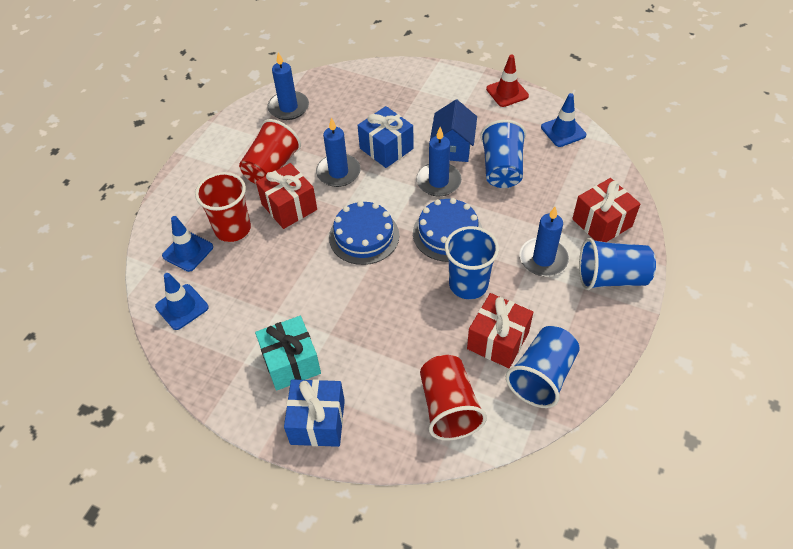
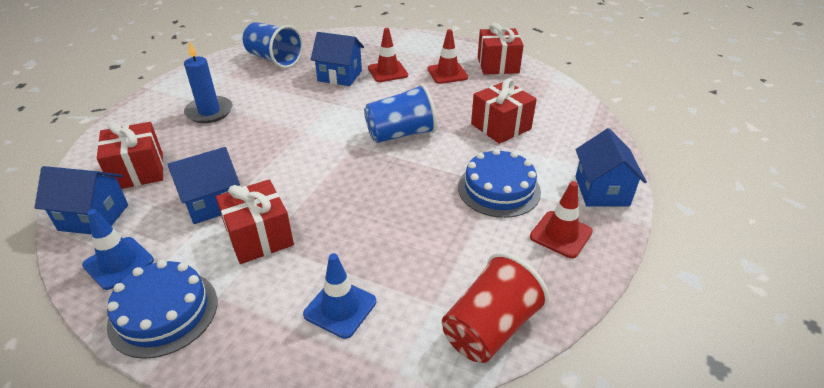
blue candle: [267,52,309,120] [316,117,361,187] [416,127,462,196] [519,207,569,276] = 4 -> [184,41,232,123] = 1
blue cup: [445,226,499,299] [480,120,526,188] [506,326,580,408] [579,238,656,290] = 4 -> [243,22,303,68] [364,84,437,143] = 2
blue gift: [284,379,345,447] [358,106,414,168] = 2 -> none = 0
blue house: [430,100,477,162] = 1 -> [35,166,128,234] [167,147,240,224] [311,32,364,86] [575,128,647,207] = 4
blue traffic cone: [155,273,208,330] [162,216,213,272] [541,93,586,147] = 3 -> [82,209,154,290] [303,253,376,339] = 2
red cup: [195,172,251,242] [239,119,301,184] [420,355,487,441] = 3 -> [442,253,549,363] = 1
red gift: [256,163,317,229] [467,293,533,368] [572,178,640,242] = 3 -> [97,122,164,189] [216,179,294,264] [471,78,537,144] [478,23,524,75] = 4
red traffic cone: [486,55,529,107] = 1 -> [368,28,408,82] [428,29,468,84] [530,181,593,258] = 3
turquoise gift: [255,316,321,391] = 1 -> none = 0

